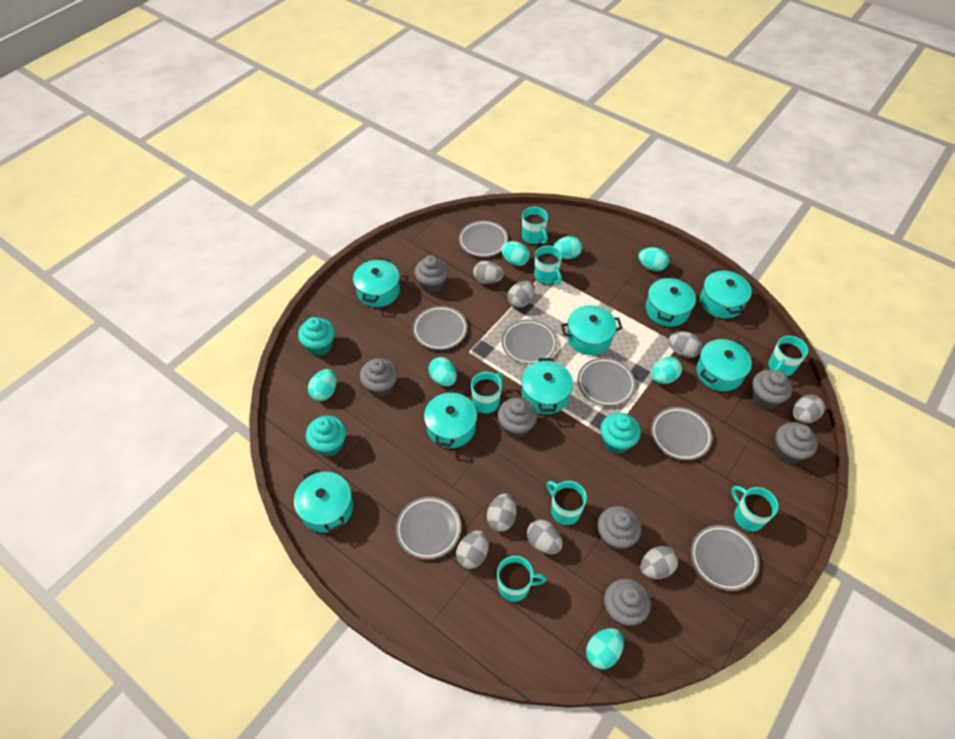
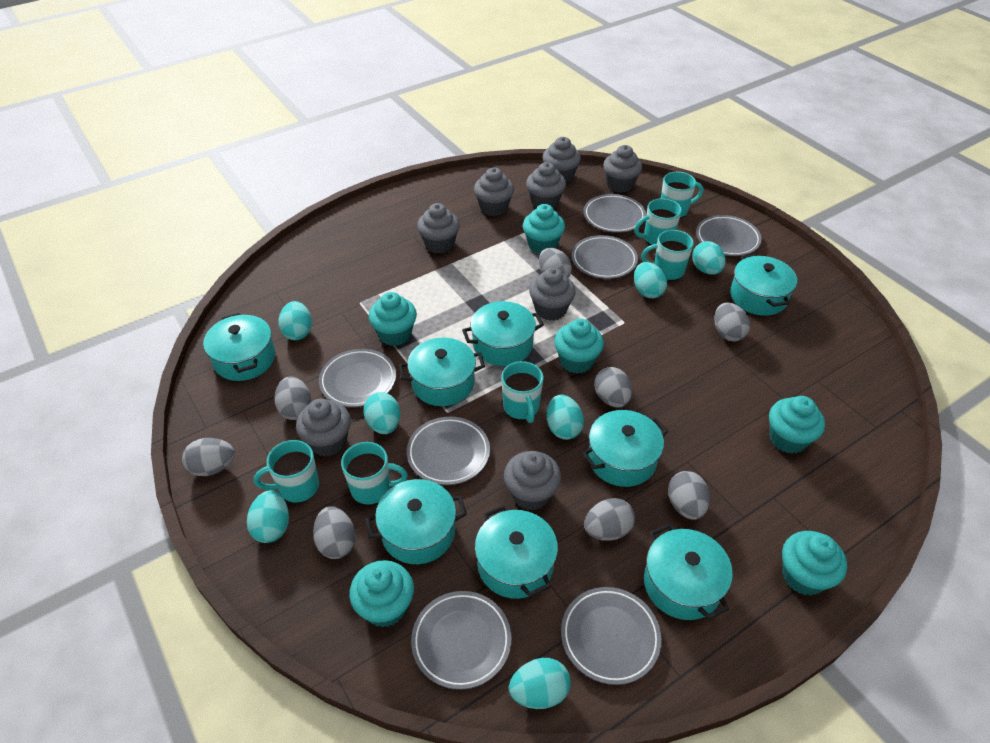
grey cupcake: [360,358,398,397] [414,255,449,293] [498,398,537,438] [598,506,641,550] [604,579,651,626] [752,370,792,409] [774,422,818,463] = 7 -> [296,399,351,457] [417,203,460,254] [474,168,514,216] [504,451,561,510] [526,162,566,209] [529,268,576,321] [542,137,581,183] [603,145,642,193] = 8
turquoise cupcake: [298,317,335,356] [306,415,346,457] [600,413,641,454] = 3 -> [349,560,414,628] [369,292,417,346] [523,204,565,254] [554,319,604,374] [769,396,825,454] [782,531,847,596] = 6
turquoise mug: [471,372,503,414] [497,556,547,602] [522,207,548,245] [534,246,562,284] [547,481,587,525] [731,486,779,531] [768,336,808,376] = 7 -> [254,440,319,503] [341,442,408,505] [501,361,544,423] [634,198,682,245] [641,230,694,281] [661,172,703,218] = 6

